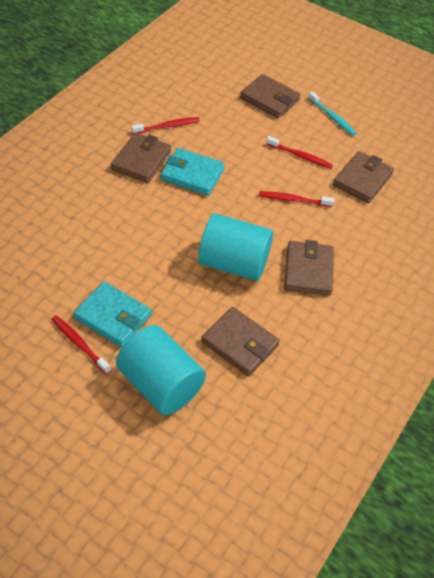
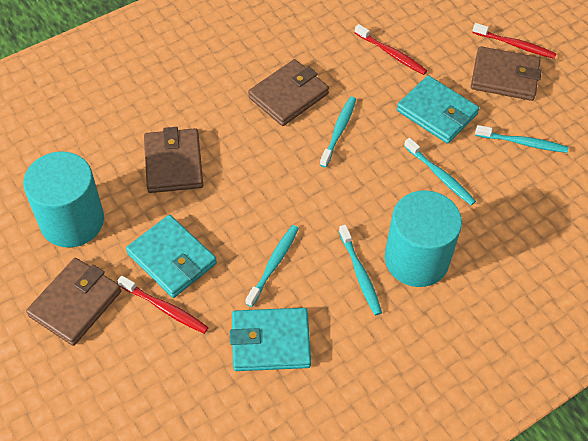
brown wallet: [111,133,171,183] [201,307,280,376] [240,74,300,118] [284,240,334,296] [333,151,394,203] = 5 -> [26,258,121,346] [144,127,203,193] [248,59,329,126] [471,46,542,101] = 4
red toothbrush: [52,315,112,375] [131,117,200,134] [259,191,334,207] [266,136,333,169] = 4 -> [118,276,209,334] [355,24,427,75] [472,23,557,59] = 3
turquoise toothbrush: [308,91,357,136] = 1 -> [245,225,299,307] [320,97,356,167] [339,225,382,315] [404,138,476,205] [475,125,568,153] = 5
turquoise wallet: [73,282,151,347] [161,148,225,195] = 2 -> [126,215,217,298] [230,308,311,371] [397,75,479,144] = 3

